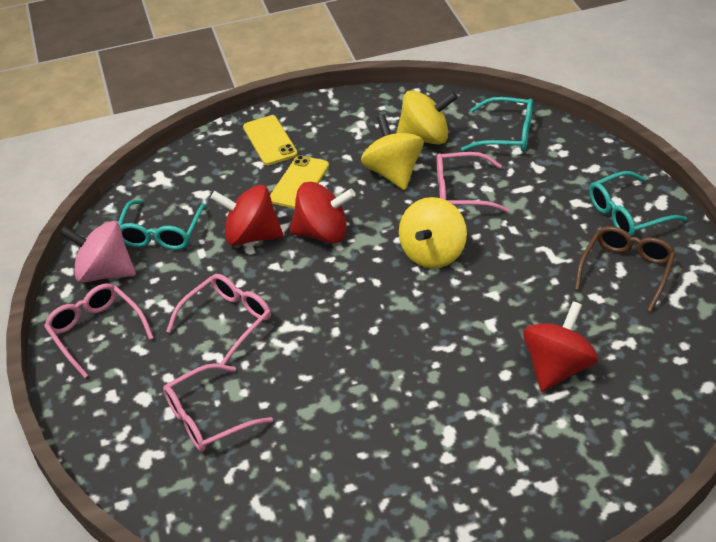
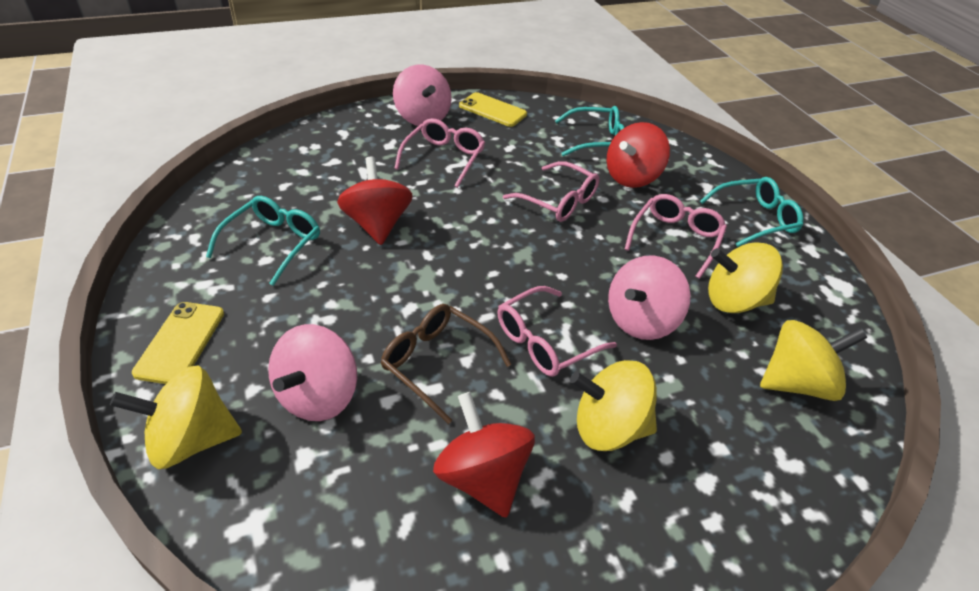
pink spinning top: [60,221,136,283] = 1 -> [268,324,357,421] [393,65,452,126] [608,256,690,340] = 3
yellow spinning top: [361,114,424,190] [396,90,458,144] [399,197,467,269] = 3 -> [110,365,242,469] [570,360,657,451] [708,242,783,313] [760,320,867,401] = 4

